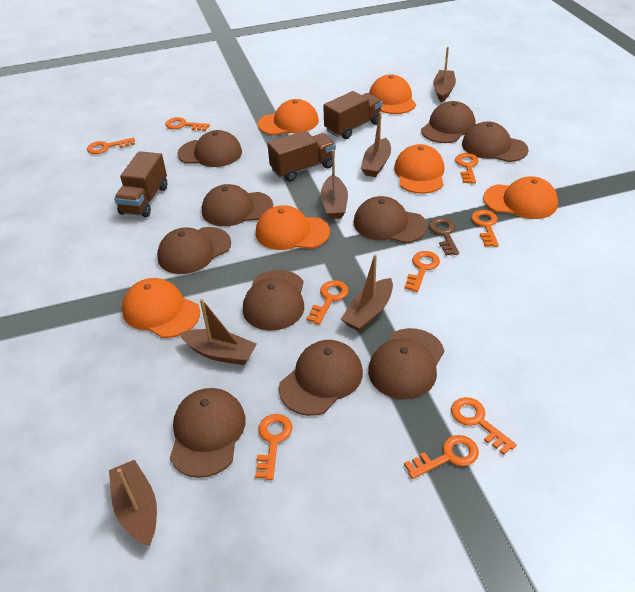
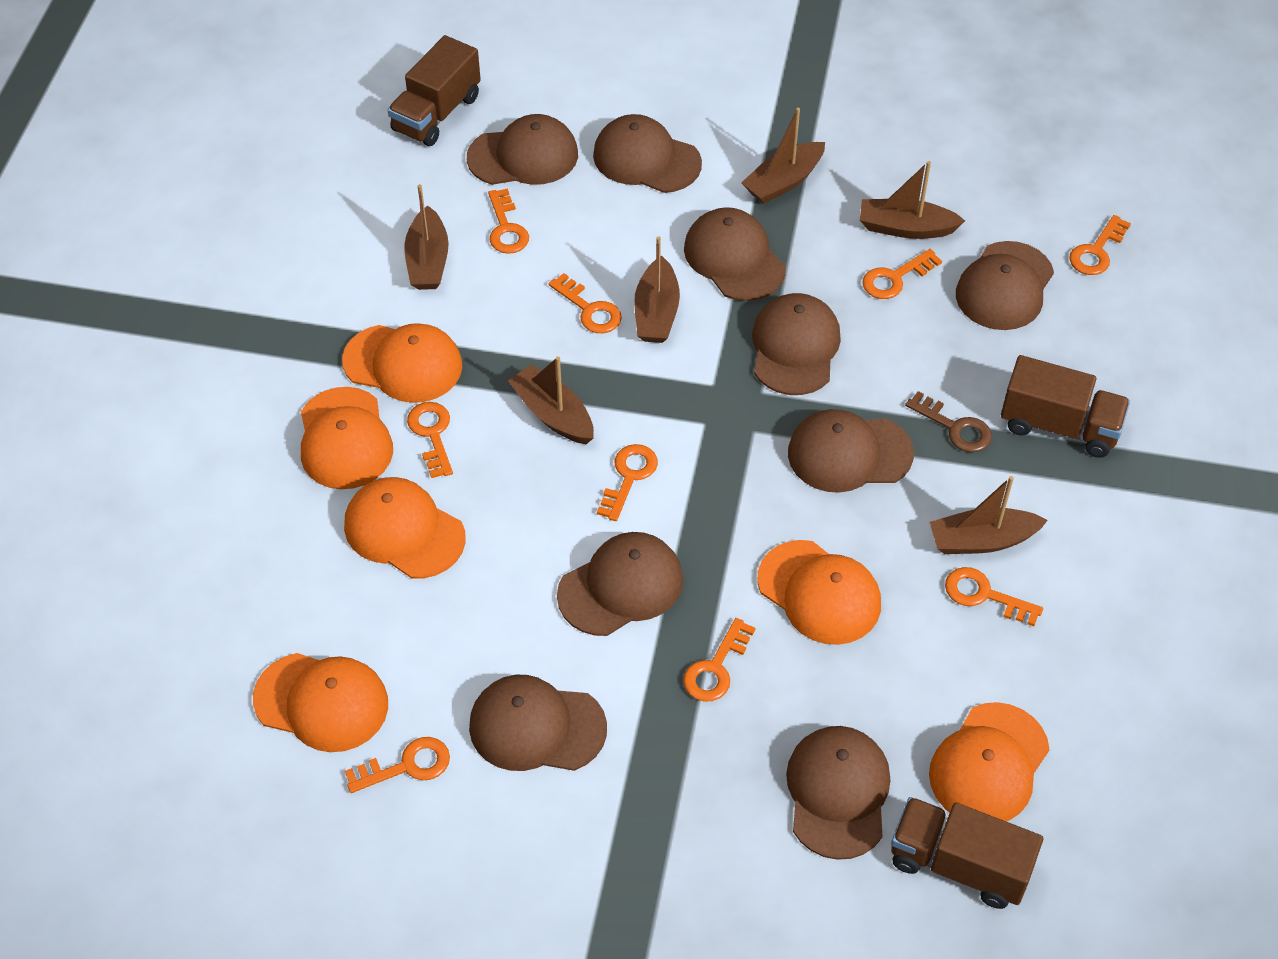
brown cap: [157,227,231,274] [170,388,246,478] [177,130,242,167] [202,184,273,226] [243,270,304,331] [279,340,363,416] [354,196,428,243] [368,328,444,399] [421,101,476,143] [462,121,529,162] = 10 -> [467,114,578,185] [469,675,607,771] [557,532,683,636] [593,114,702,193] [684,207,786,301] [752,293,841,395] [786,726,890,860] [788,409,914,493] [956,241,1054,330] = 9

